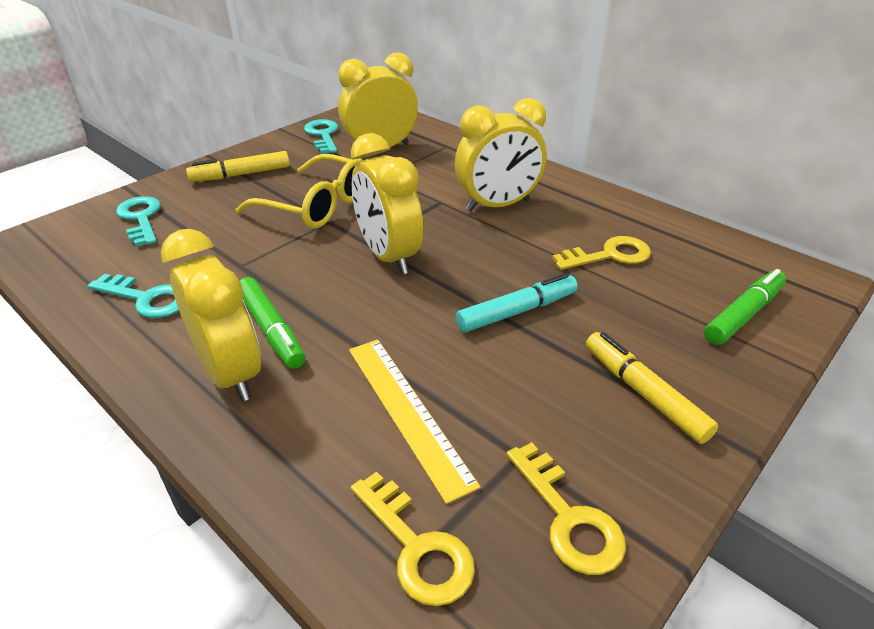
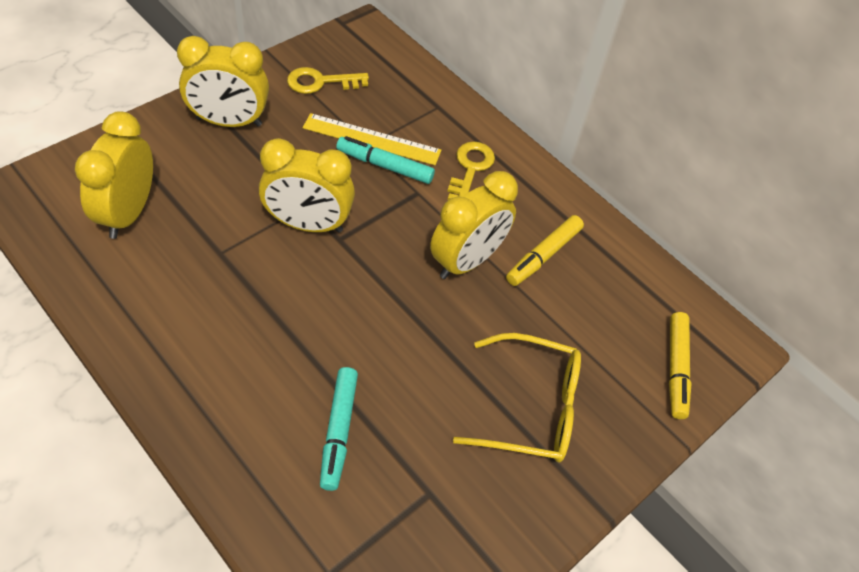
green marker: [240,277,305,369] [704,269,786,345] = 2 -> none = 0
turquoise key: [88,274,179,318] [116,196,161,247] [304,119,338,154] = 3 -> none = 0
turquoise marker: [456,273,578,332] = 1 -> [320,367,358,491] [336,136,435,184] = 2
yellow key: [351,472,475,606] [506,442,626,575] [552,236,651,270] = 3 -> [287,67,369,94] [447,141,495,200] = 2

